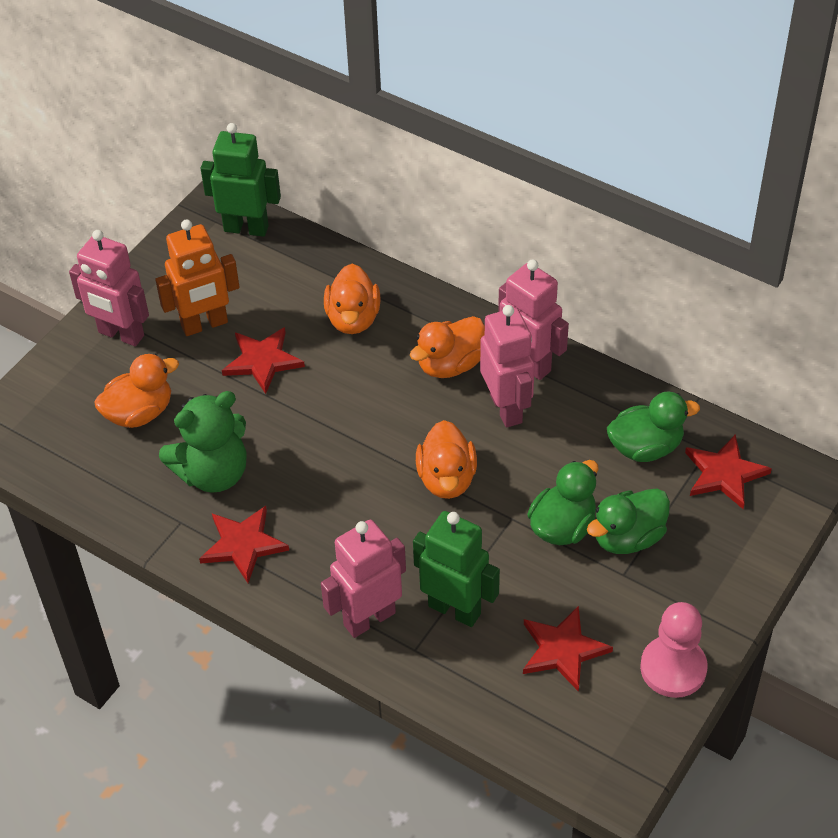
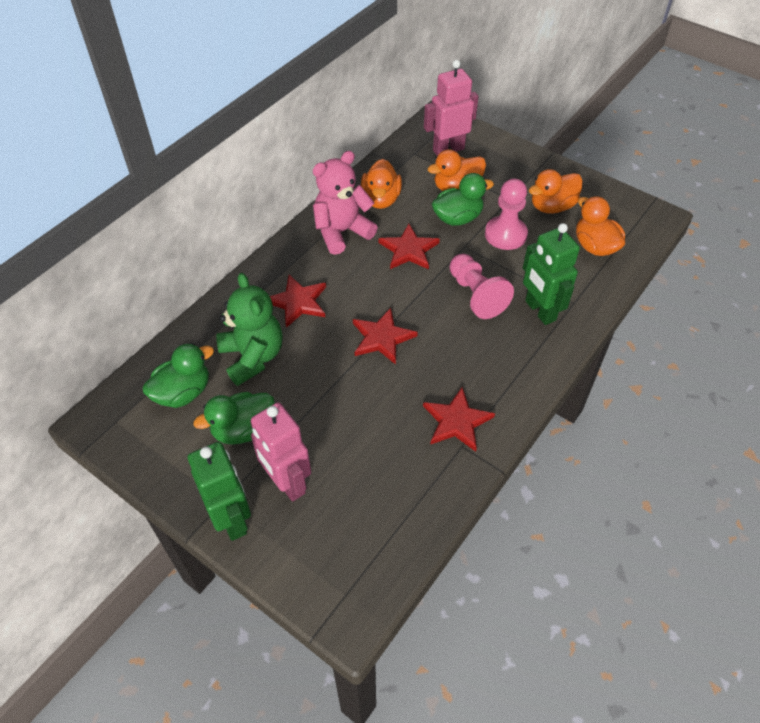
orange robot: [155,220,240,336] = 1 -> none = 0
pink pawn: [640,602,708,698] = 1 -> [450,254,514,319] [485,178,528,250] = 2
pink robot: [69,230,149,346] [321,520,406,638] [480,305,535,428] [498,260,569,380] = 4 -> [250,402,311,502] [424,60,479,156] = 2
pink teddy bear: none = 0 -> [313,151,378,255] = 1

